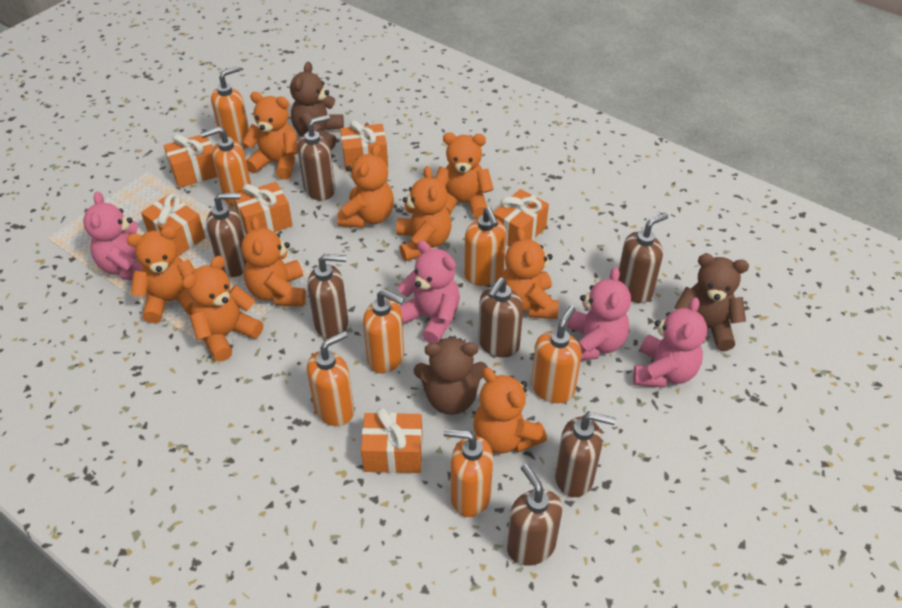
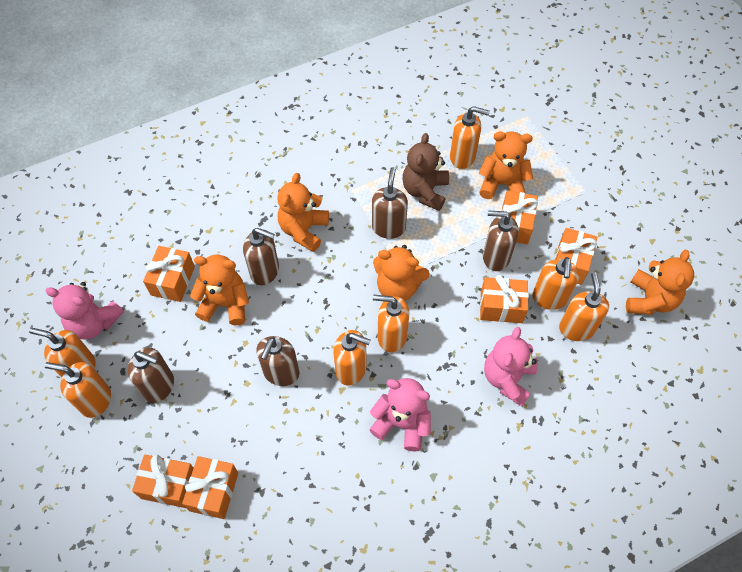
brown soap dispenser: [206,193,247,277] [297,115,335,200] [307,254,348,339] [478,277,523,358] [507,464,562,566] [555,412,616,497] [618,213,668,303] = 7 -> [127,347,174,403] [243,228,279,285] [256,336,299,386] [372,167,408,239] [483,211,519,271] = 5
brown teddy bear: [290,62,344,150] [414,336,488,415] [674,254,749,351] = 3 -> [403,133,449,211] = 1
orange teddy bear: [127,227,195,323] [182,256,263,361] [241,217,306,306] [242,92,298,180] [337,144,394,228] [396,166,451,261] [435,132,494,219] [473,368,547,454] [501,228,559,319] = 9 -> [190,255,249,325] [277,173,329,252] [373,245,430,301] [479,131,533,199] [626,249,694,315] = 5
pink teddy bear: [83,191,143,280] [398,240,460,344] [567,267,631,360] [633,297,707,388] = 4 -> [45,282,124,339] [369,378,431,452] [484,327,538,406] = 3

